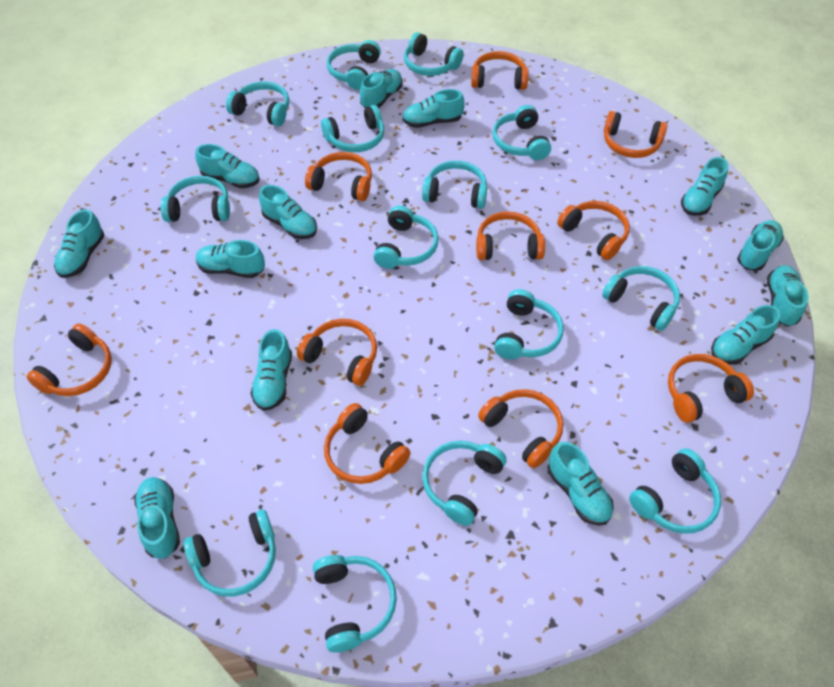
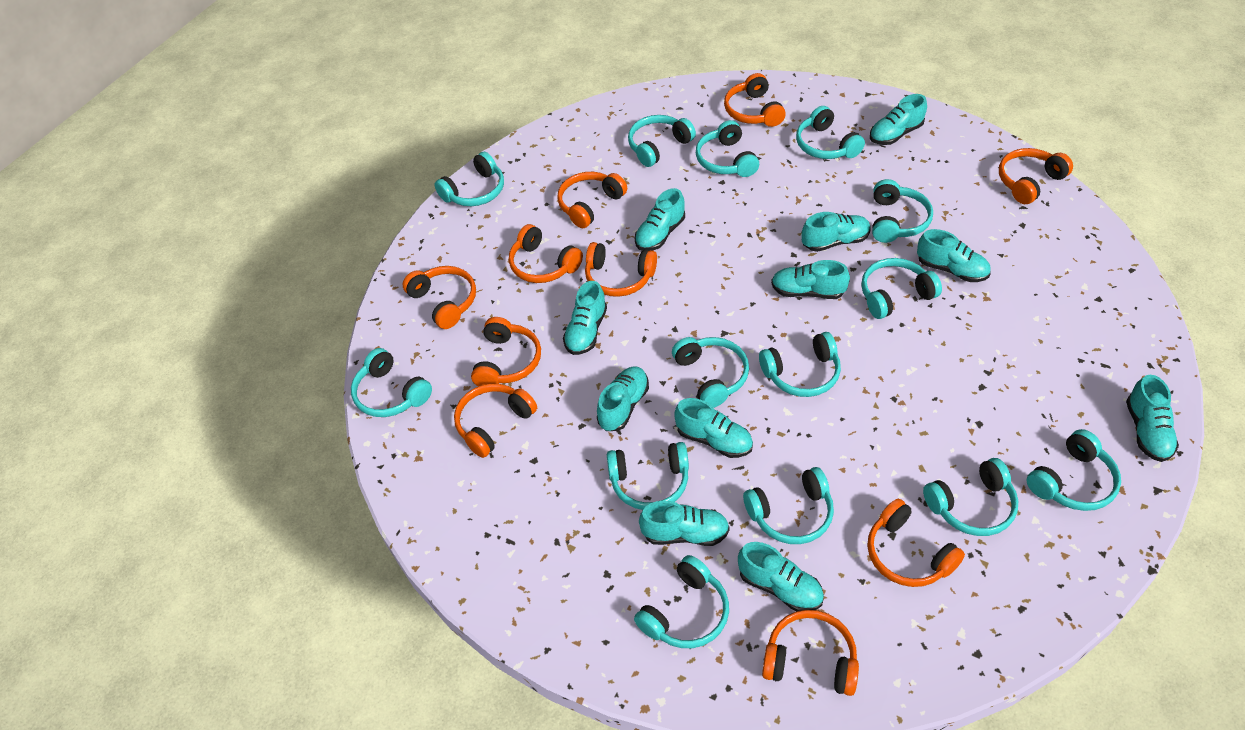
turquoise shoe: [54,209,104,278] [134,477,180,559] [195,144,260,188] [196,240,265,278] [250,329,292,411] [259,185,317,239] [360,69,403,108] [403,89,465,128] [548,442,614,525] [681,157,728,216] [711,305,781,365] [737,220,784,271] [767,265,809,327] = 13 -> [563,281,607,355] [597,366,649,431] [635,188,685,251] [639,501,730,546] [674,398,753,458] [738,542,824,611] [771,260,850,299] [801,212,871,252] [870,94,927,145] [917,229,990,282] [1126,375,1179,462] = 11

